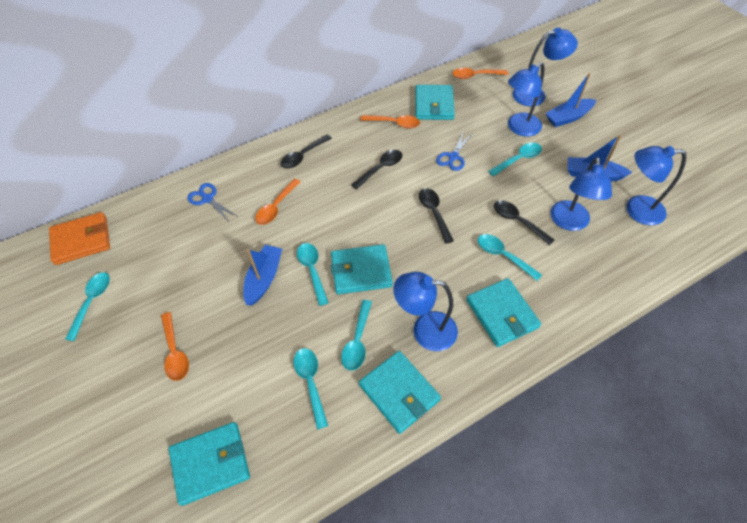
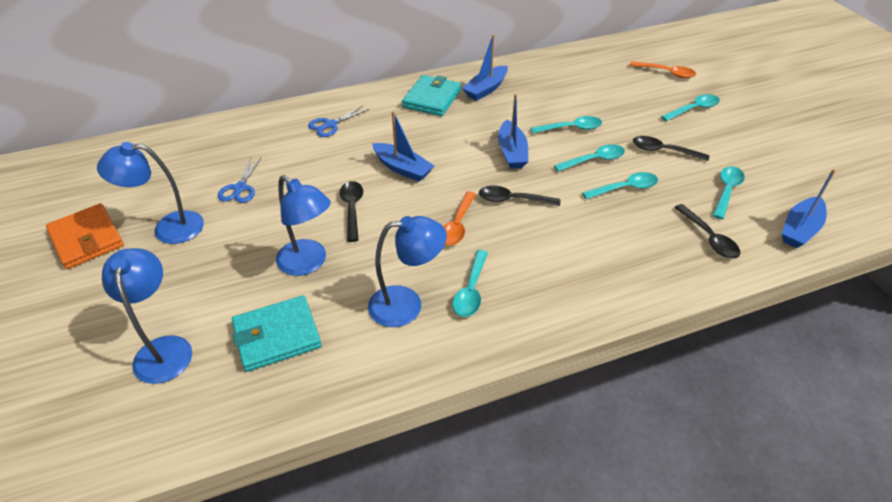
blue boat: [243,245,282,305] [545,73,596,127] [568,135,632,181] = 3 -> [372,111,434,182] [462,35,508,101] [498,94,528,169] [782,169,836,248] = 4
blue lamp: [393,272,458,351] [508,62,544,137] [513,28,578,107] [551,157,612,231] [626,146,686,225] = 5 -> [97,142,204,244] [102,248,192,384] [276,175,331,276] [368,216,447,327] = 4
orange spoon: [161,312,189,381] [255,179,300,225] [360,115,420,128] [453,68,508,79] = 4 -> [443,191,476,245] [630,61,696,78] = 2
turquoise wallet: [169,422,250,506] [331,244,393,294] [359,351,441,434] [415,85,455,120] [466,278,541,347] = 5 -> [232,295,322,372] [402,75,461,116] = 2

